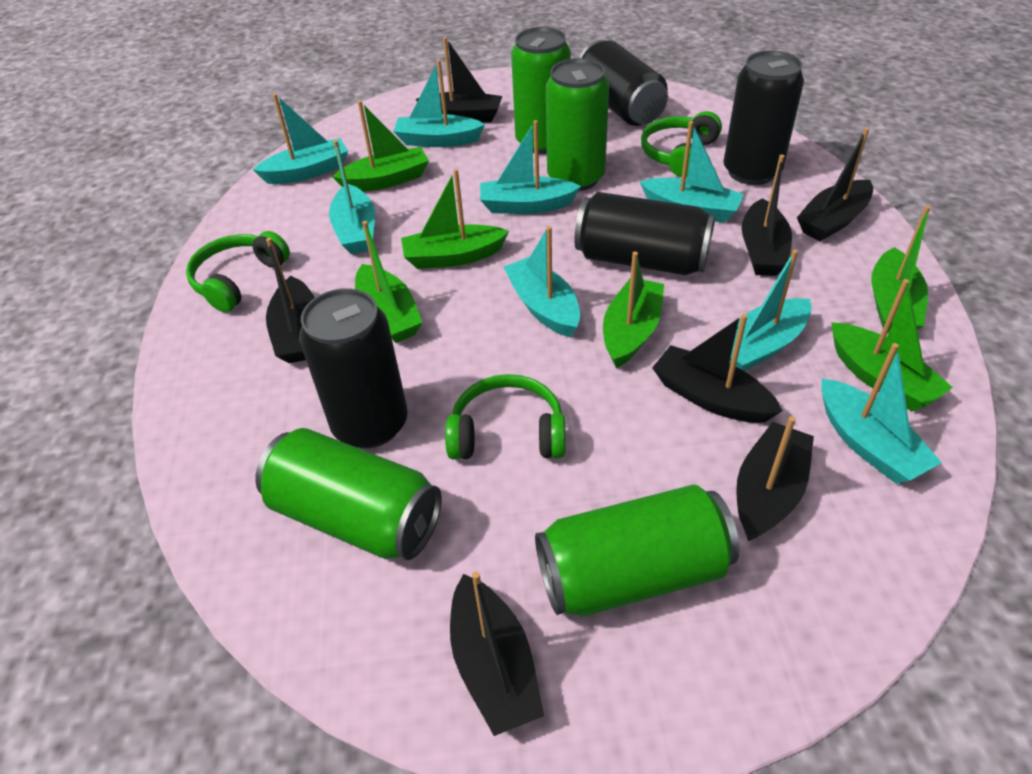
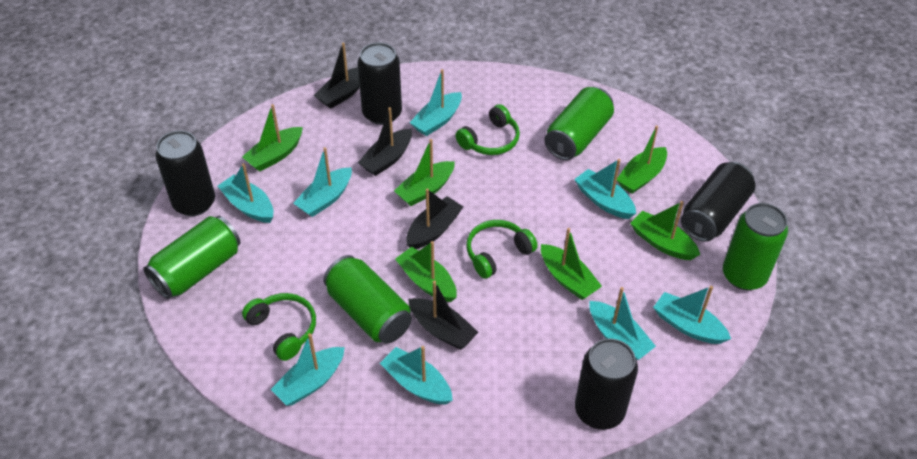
black boat: [266,238,315,363] [416,37,503,123] [450,571,544,736] [652,314,783,423] [736,416,814,541] [742,155,792,276] [797,128,873,241] = 7 -> [314,43,360,109] [358,107,412,176] [406,188,464,249] [408,280,478,350] = 4

